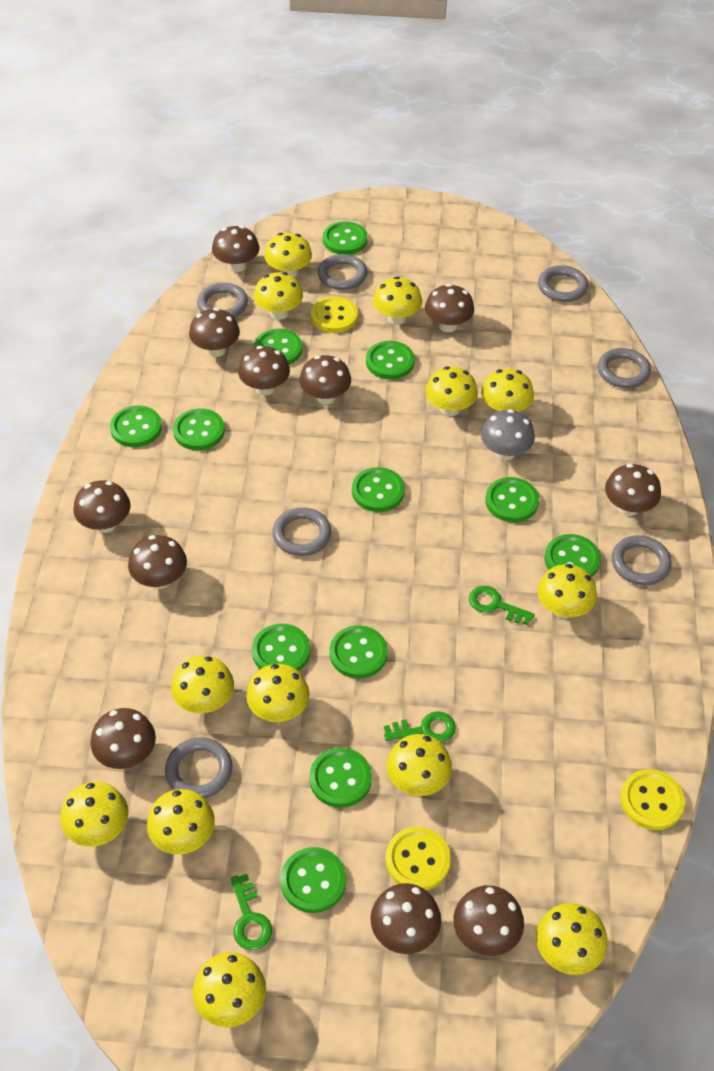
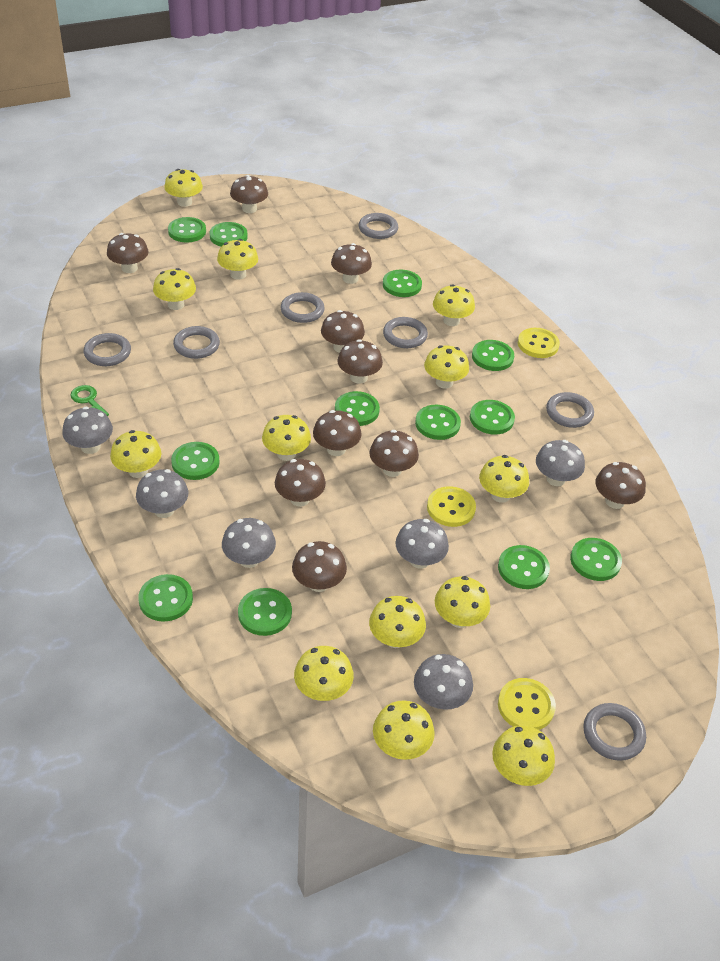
brown mushroom: [73,480,130,533] [90,708,156,769] [128,535,187,589] [189,308,240,357] [212,226,259,272] [238,346,290,396] [299,355,351,405] [370,883,441,954] [425,284,474,332] [453,885,524,956] [605,464,661,516] = 11 -> [107,233,149,273] [230,175,268,213] [275,459,326,507] [292,541,347,592] [313,410,362,456] [321,310,365,353] [331,243,372,284] [338,339,383,384] [369,430,419,477] [595,462,646,509] = 10
green key: [231,874,272,950] [384,711,456,742] [469,586,535,625] = 3 -> [70,385,109,416] = 1
grey mushroom: [481,409,535,461] = 1 -> [62,407,113,454] [136,469,188,518] [222,518,276,568] [395,519,449,569] [414,654,473,710] [536,440,585,486] = 6

